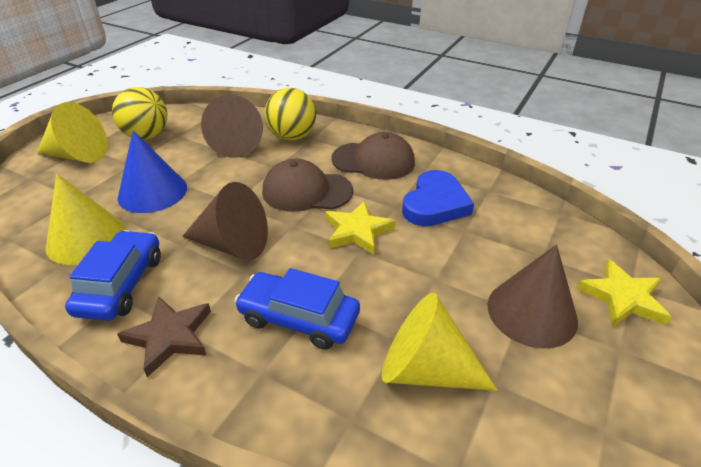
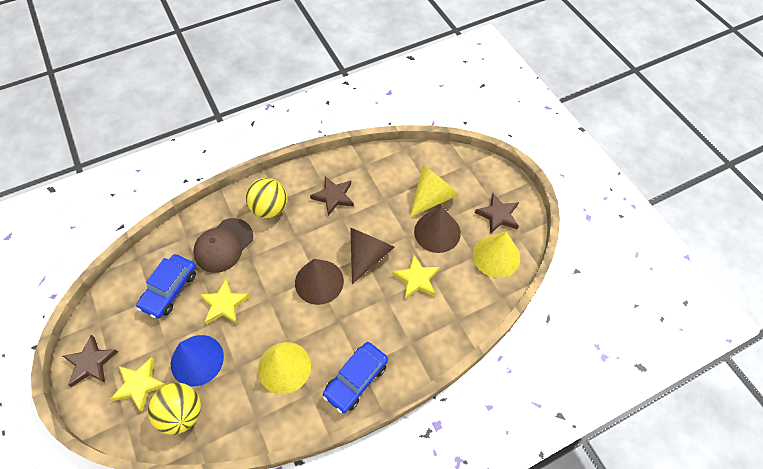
blue heart: [402,170,474,226] = 1 -> none = 0
brown cap: [262,159,353,212] [331,132,415,180] = 2 -> [193,218,253,273] = 1
brown star: [117,297,211,377] = 1 -> [63,335,118,387] [310,176,354,216] [475,193,519,234] = 3
yellow star: [325,201,396,254] [577,259,671,326] = 2 -> [111,357,166,412] [200,279,250,324] [392,255,440,299] = 3

